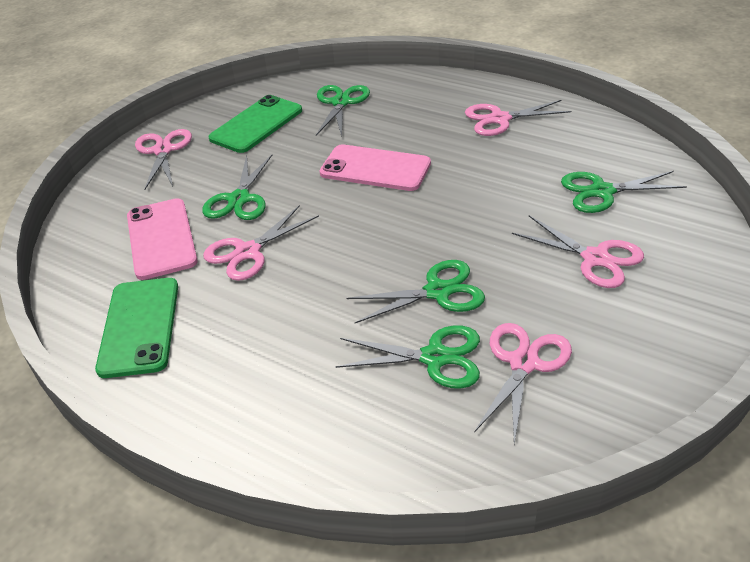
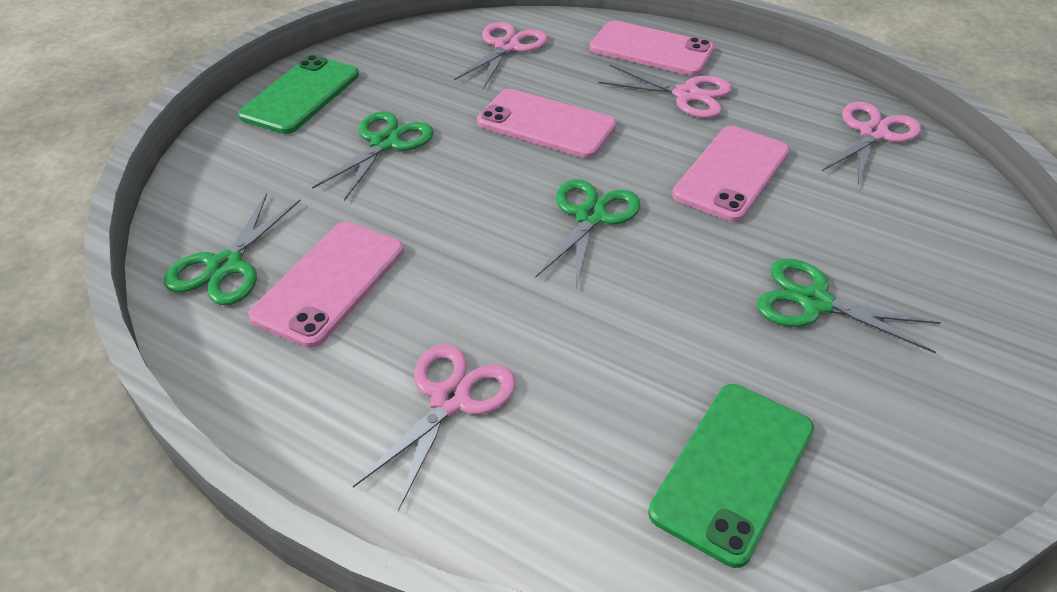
green scissors: [202,155,272,220] [316,85,370,137] [335,325,480,389] [346,260,485,323] [561,171,687,213] = 5 -> [164,193,301,305] [312,111,434,201] [535,179,640,288] [756,258,941,353] = 4
pink phone: [127,198,198,280] [319,144,431,191] = 2 -> [248,222,404,348] [477,89,617,158] [590,21,714,76] [672,126,789,222] = 4
pink scissors: [135,129,192,190] [203,205,319,281] [465,100,571,136] [474,323,572,444] [512,216,644,288] = 5 -> [353,344,516,511] [454,22,548,89] [598,64,732,118] [822,102,921,184] = 4

